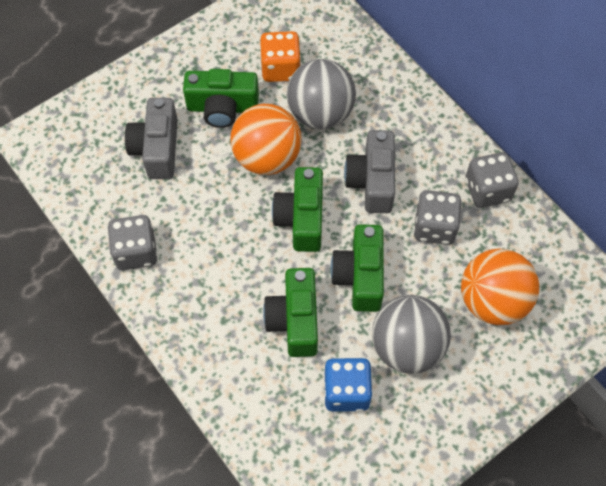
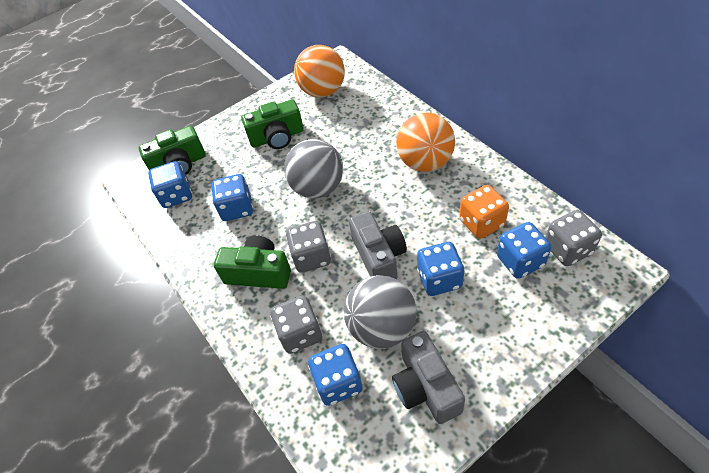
blue dice: [324,358,373,412] = 1 -> [148,161,192,208] [211,174,253,221] [308,344,363,406] [417,242,464,296] [497,222,551,279] = 5
green camera: [183,69,259,128] [263,268,318,357] [272,167,323,252] [330,224,384,312] = 4 -> [139,126,206,175] [214,235,291,289] [241,100,304,149] = 3

